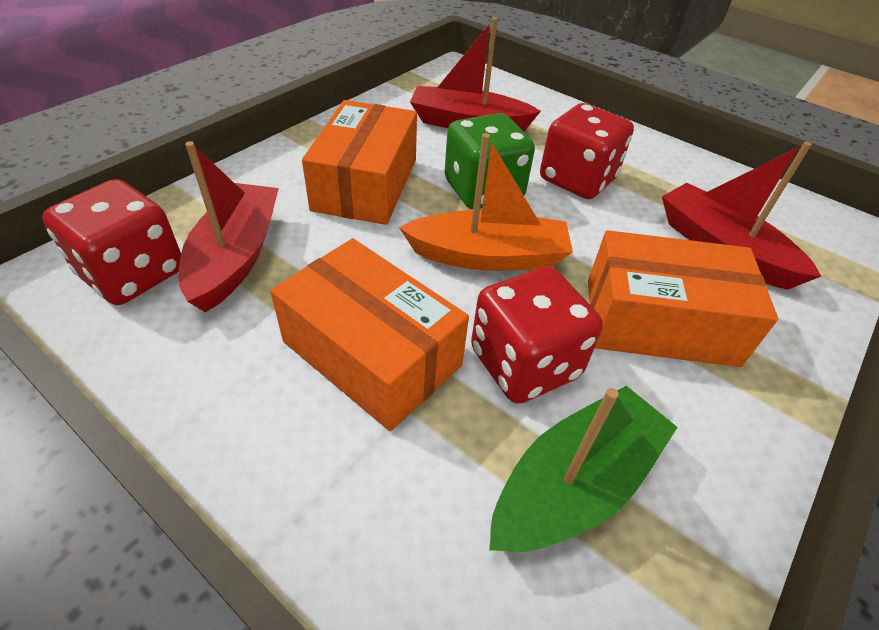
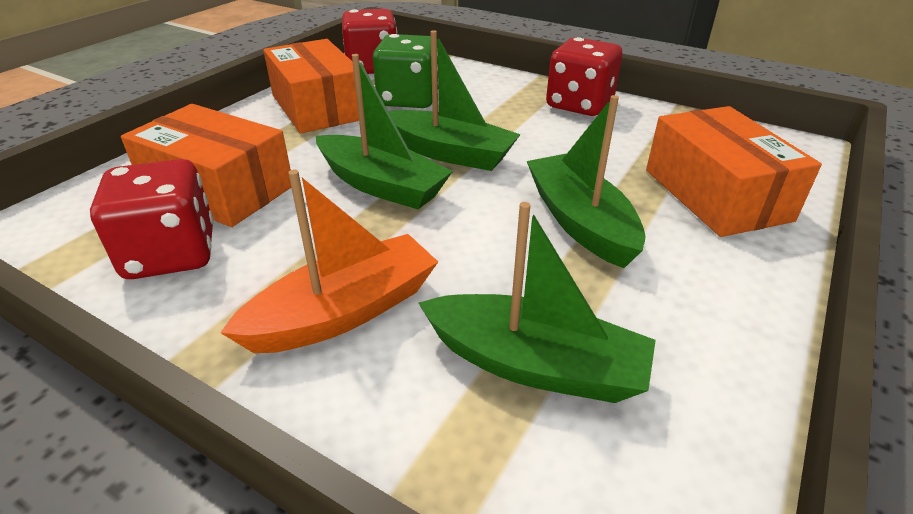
green boat: [489,386,678,552] = 1 -> [316,54,453,209] [388,30,521,171] [419,202,656,403] [527,95,645,268] = 4
red boat: [178,141,279,312] [410,17,541,131] [662,142,822,290] = 3 -> none = 0

